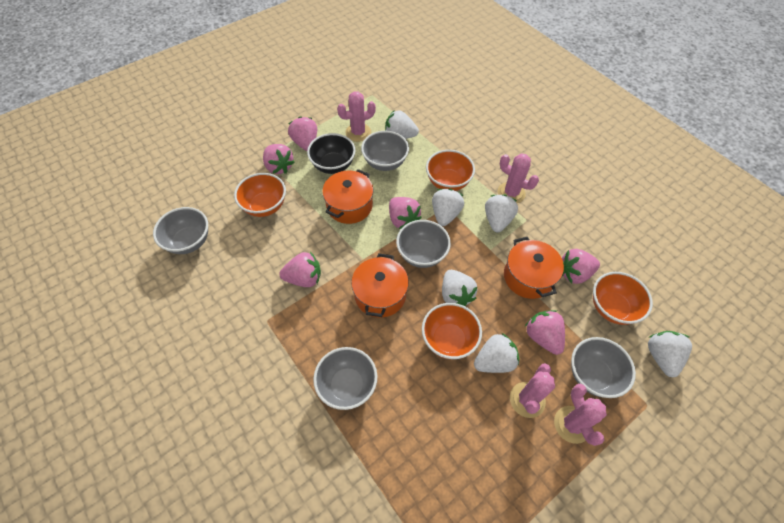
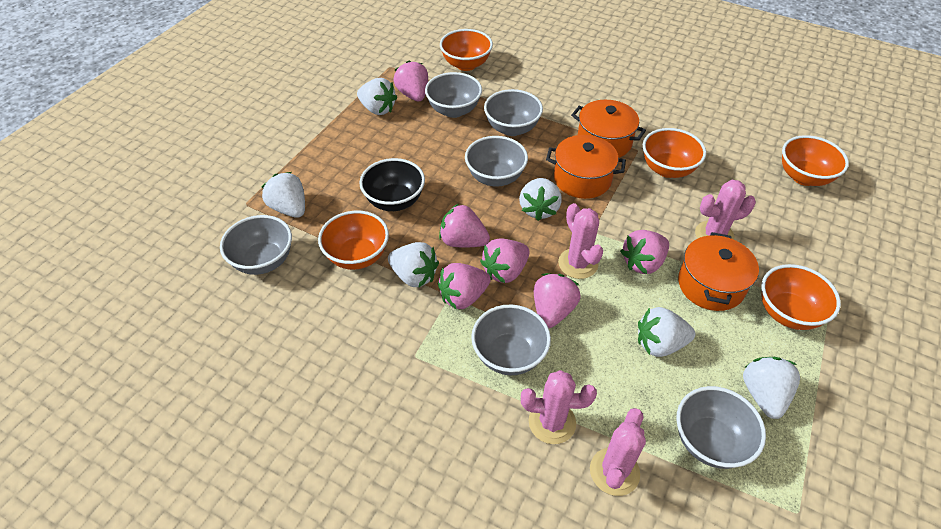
grey bowl: [153,207,208,254] [313,347,377,410] [361,131,409,171] [396,220,451,268] [571,337,636,398] = 5 -> [220,215,292,275] [425,72,482,118] [465,136,528,187] [471,305,551,375] [484,89,543,136] [676,386,766,469] = 6
orange bowl: [234,173,286,217] [422,303,482,359] [426,150,475,191] [593,272,653,325] = 4 -> [318,211,389,270] [440,29,493,71] [643,128,706,178] [761,264,841,330] [782,135,849,186] = 5

